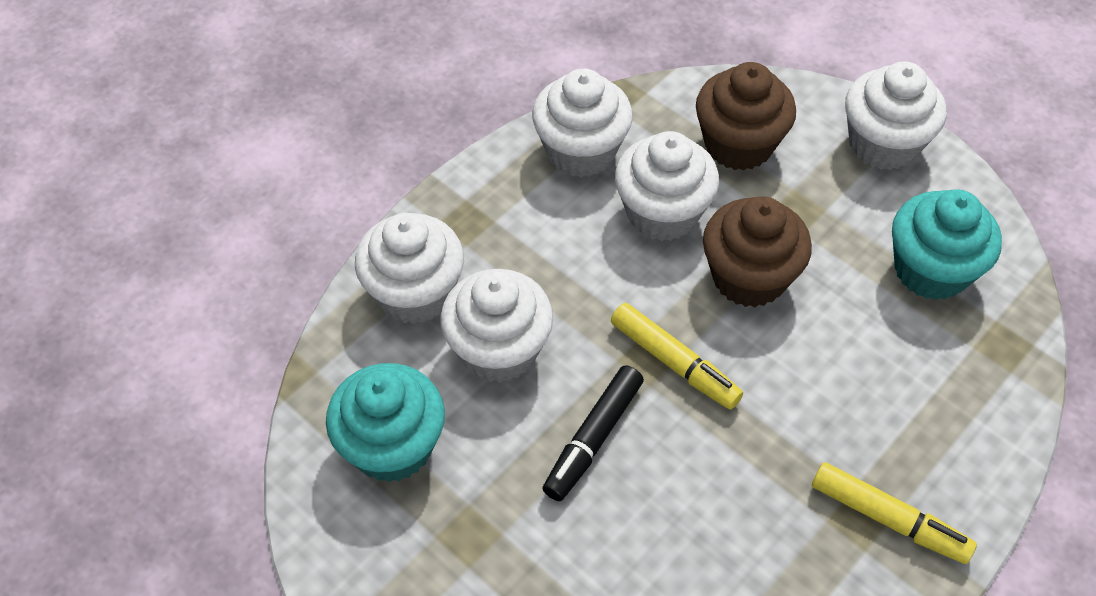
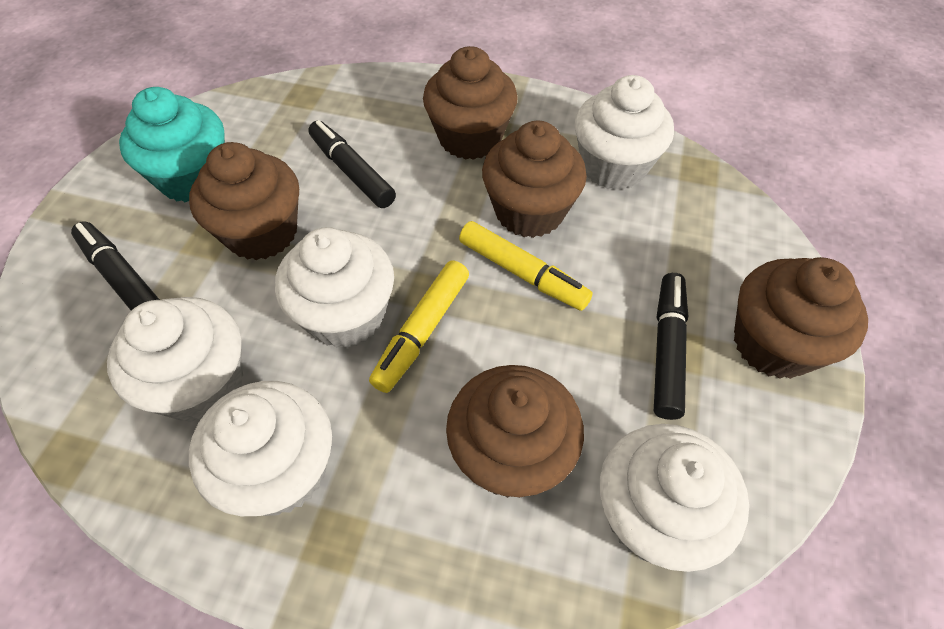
black marker: [542,365,644,501] = 1 -> [71,221,160,311] [308,120,396,208] [654,273,688,420] = 3
brown cupcake: [696,62,796,171] [703,196,812,307] = 2 -> [189,142,299,260] [423,46,518,160] [446,365,584,498] [482,121,587,238] [734,257,868,379] = 5
turquoise cupcake: [326,363,445,482] [892,189,1002,300] = 2 -> [119,87,225,202] = 1

